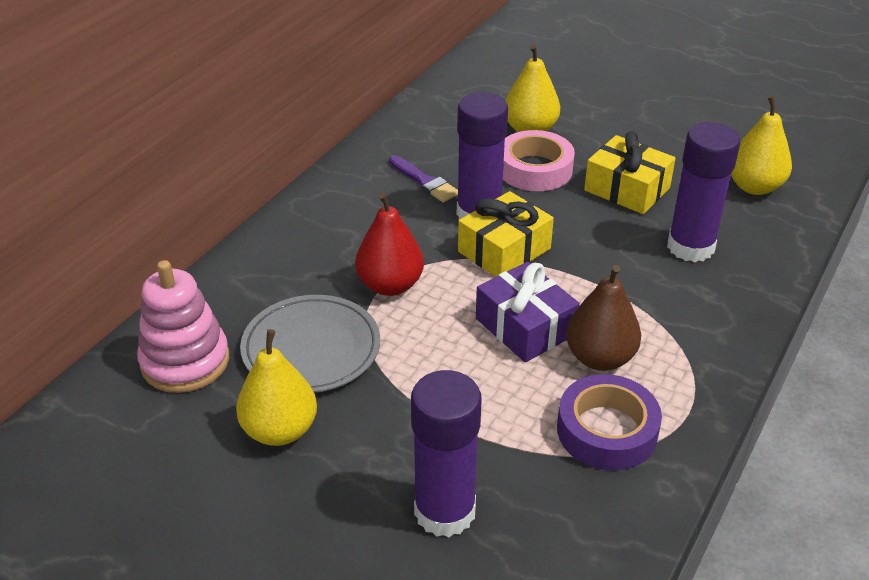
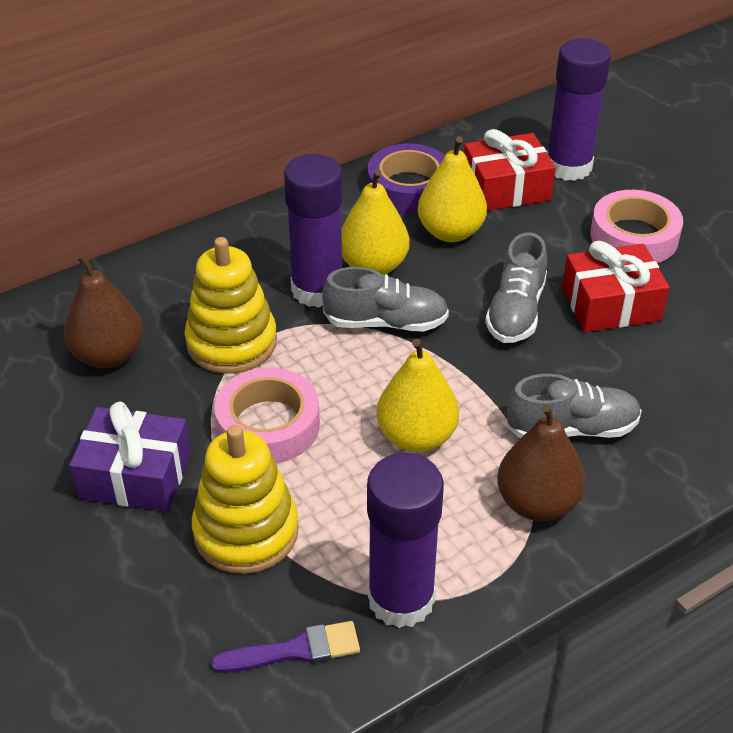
brown pear: [566,265,641,371] = 1 -> [64,254,143,369] [497,404,586,521] = 2
grey plate: [240,295,380,393] = 1 -> none = 0
grey shoe: none = 0 -> [322,267,449,332] [485,232,547,343] [506,374,642,438] = 3
pink stacking toy: [137,260,229,393] = 1 -> none = 0
pink tape: [503,130,575,191] = 1 -> [214,368,320,463] [590,190,683,263] = 2
red gift: none = 0 -> [464,129,556,211] [562,241,670,332] = 2
red pear: [355,193,424,296] = 1 -> none = 0
yellow gift: [458,191,554,277] [584,131,676,214] = 2 -> none = 0
yellow stacking toy: none = 0 -> [185,237,277,374] [192,425,299,574] = 2

